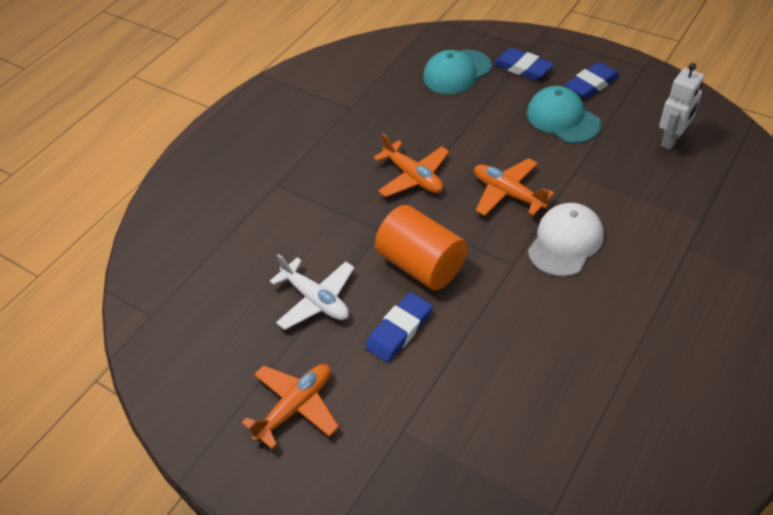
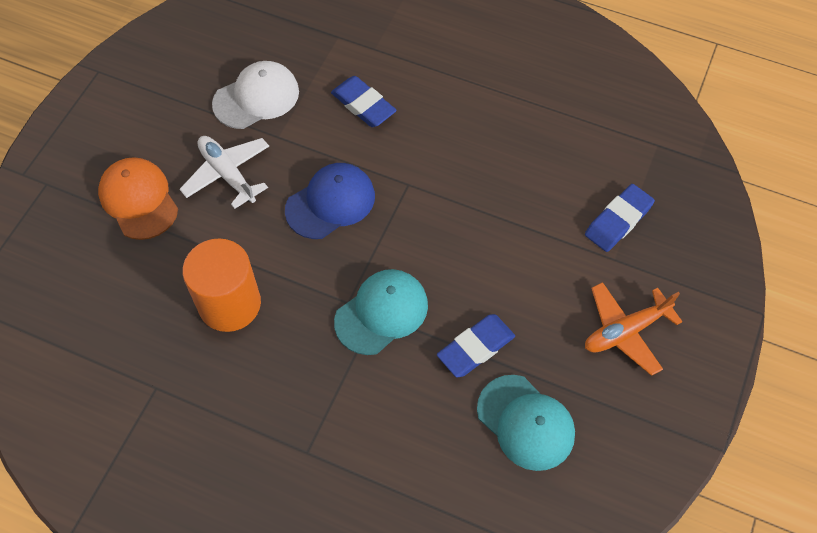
blue cap: none = 0 -> [285,163,375,239] = 1
orange cap: none = 0 -> [98,157,178,240] = 1
orange plane: [242,364,339,449] [373,133,449,197] [474,158,554,216] = 3 -> [585,282,683,376] = 1
white robot: [659,63,704,150] = 1 -> none = 0

